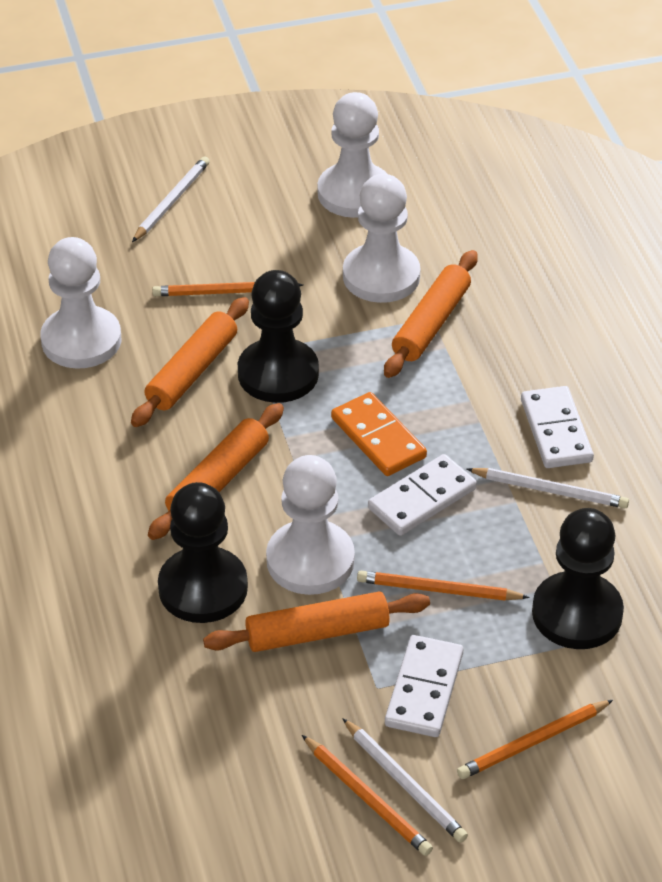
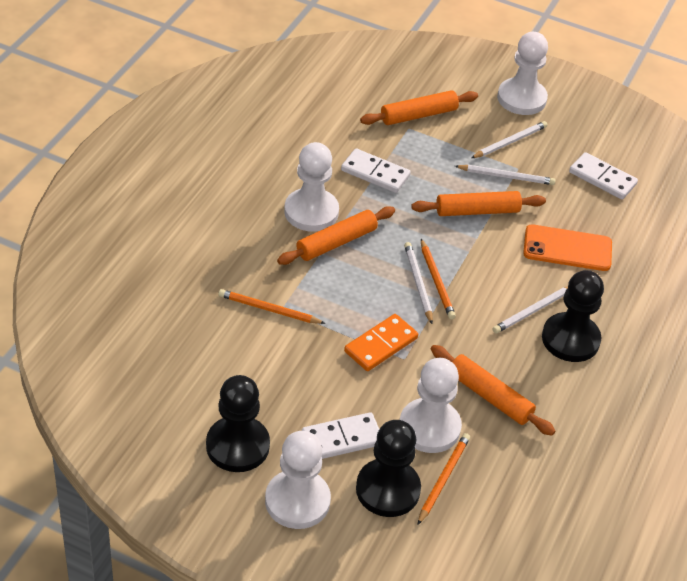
orange pencil: [152,282,303,296] [302,735,433,856] [357,571,530,601] [457,700,613,779] = 4 -> [218,289,326,324] [418,433,470,525] [421,239,456,319] = 3
orange phone: none = 0 -> [523,224,612,271] = 1
white pencil: [132,156,210,242] [342,718,468,843] [467,468,629,508] = 3 -> [404,242,433,324] [455,165,556,185] [471,121,547,158] [493,286,568,334] = 4

